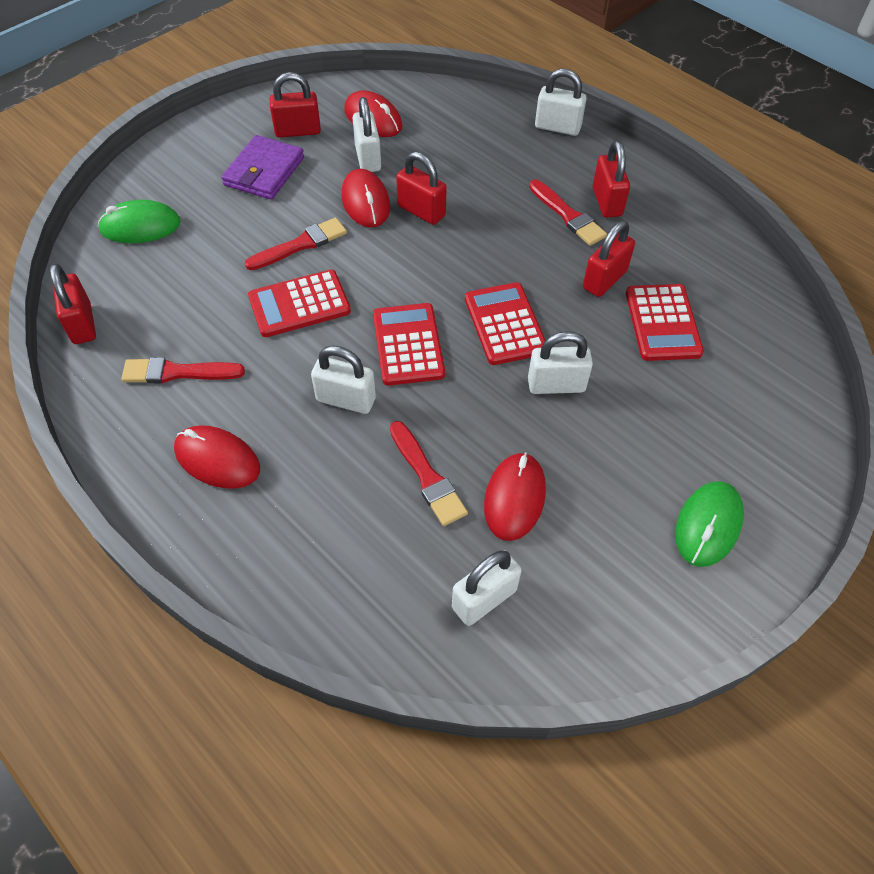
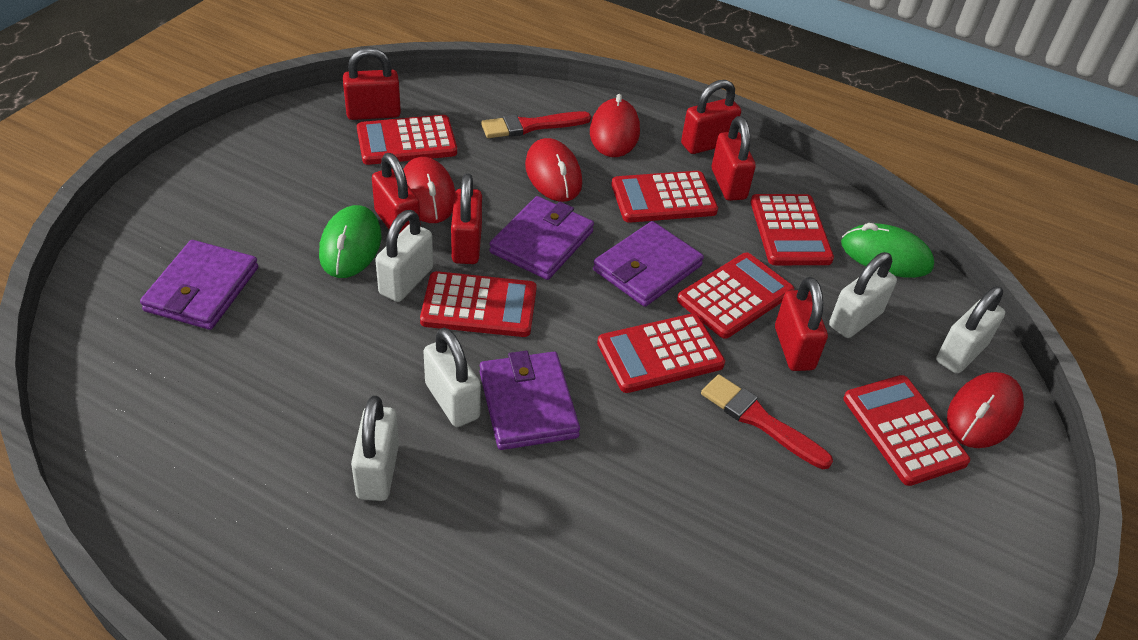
purple wallet: [221,135,304,200] = 1 -> [140,240,258,330] [480,351,580,450] [489,196,594,280] [593,221,704,307] = 4
red brush: [121,357,245,383] [245,217,347,270] [390,421,468,526] [529,180,607,246] = 4 -> [481,111,591,138] [701,374,833,469] = 2
red calculator: [248,270,351,337] [373,303,445,386] [465,282,545,365] [626,284,704,361] = 4 -> [357,115,457,165] [420,271,537,337] [597,314,725,393] [611,171,718,223] [677,253,794,339] [751,194,834,265] [843,375,970,486] = 7
red padlock: [50,263,96,344] [270,72,321,138] [396,151,447,225] [583,221,635,297] [593,141,630,218] = 5 -> [343,47,401,120] [372,153,421,233] [451,173,482,264] [681,80,741,154] [712,116,756,201] [775,277,828,371] = 6

